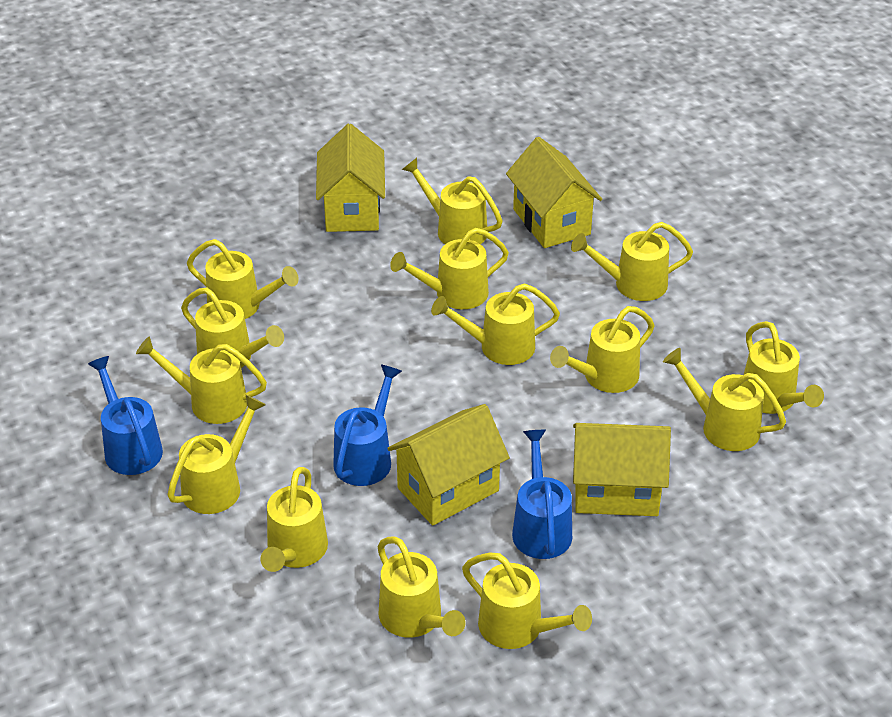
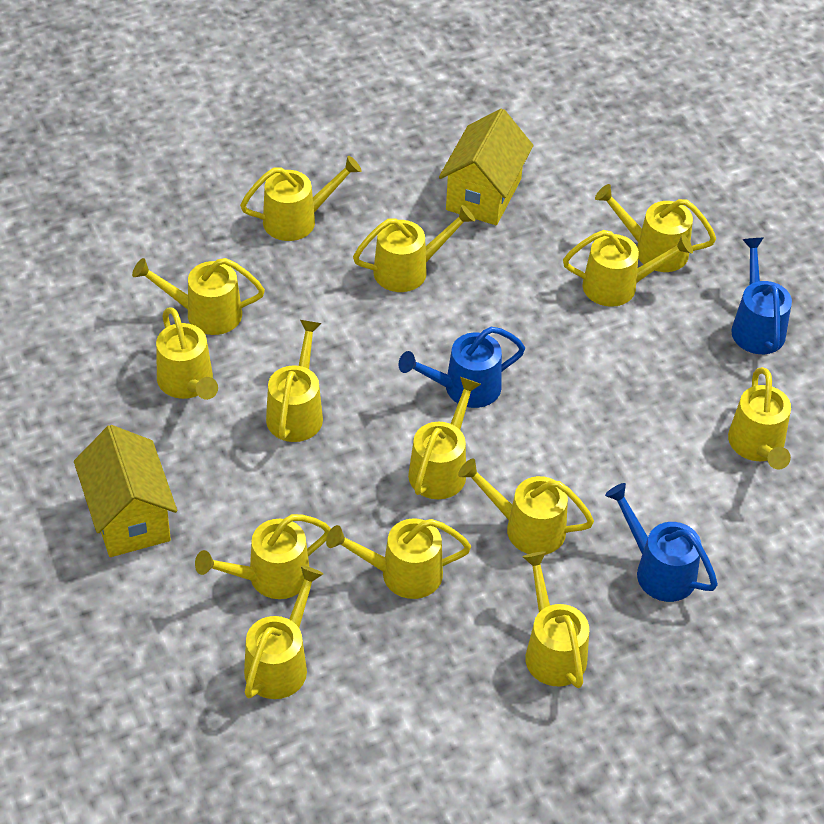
yellow house: [316,124,385,232] [387,404,510,526] [506,137,602,248] [573,423,671,516] = 4 -> [74,425,177,557] [439,108,534,225] = 2

